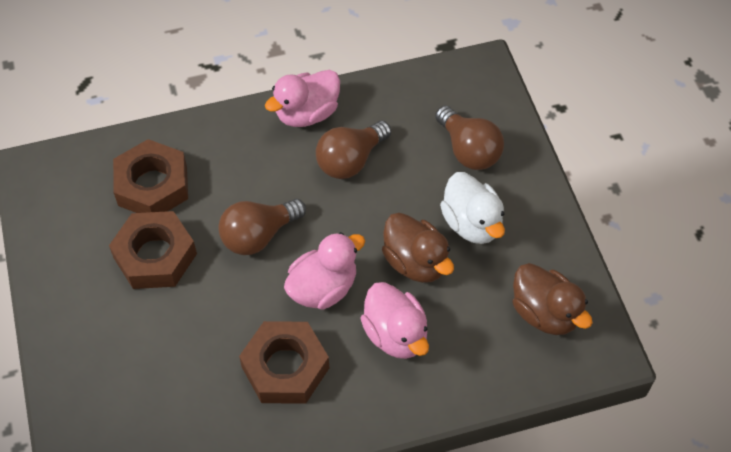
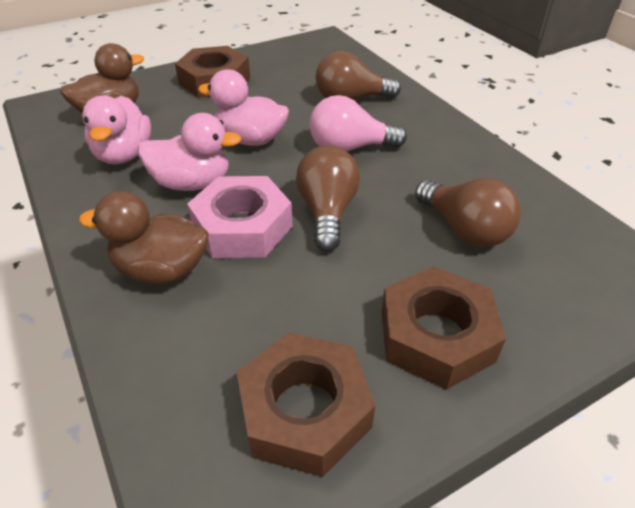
pink light bulb: none = 0 -> [310,95,407,151] = 1
pink nut: none = 0 -> [187,176,293,258] = 1
white duck: [440,172,505,244] = 1 -> none = 0

